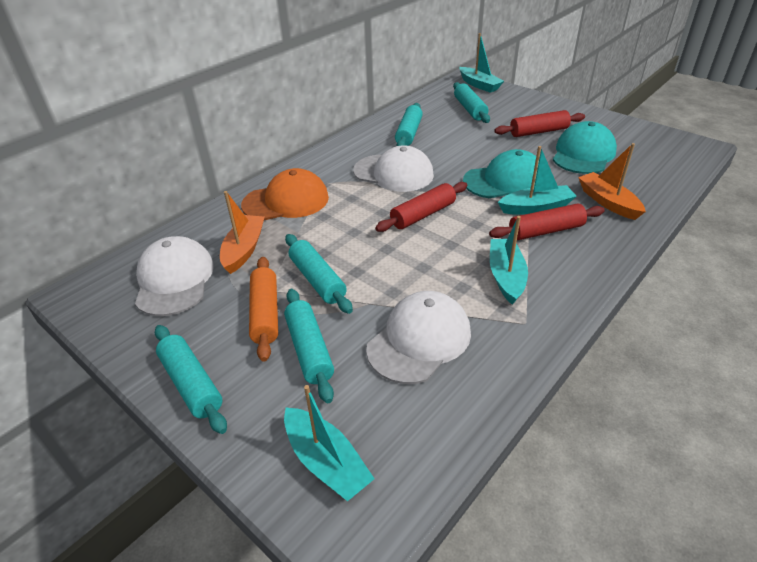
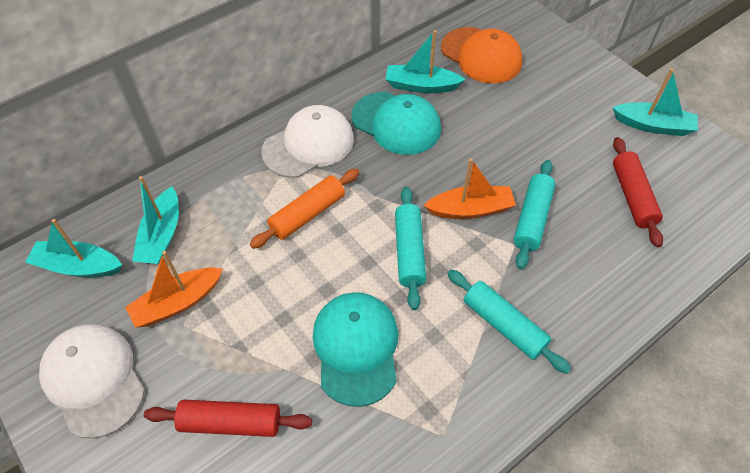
red rolling pin: [375,182,467,232] [489,203,605,240] [494,110,585,137] = 3 -> [144,400,312,437] [613,137,663,247] = 2
turquoise rolling pin: [155,325,227,434] [284,289,334,403] [285,234,353,314] [395,103,423,146] [453,82,490,123] = 5 -> [395,187,426,310] [447,269,571,374] [514,160,555,269] = 3
white cap: [135,236,214,316] [353,145,434,192] [366,291,471,384] = 3 -> [39,324,145,439] [261,105,354,178] = 2

